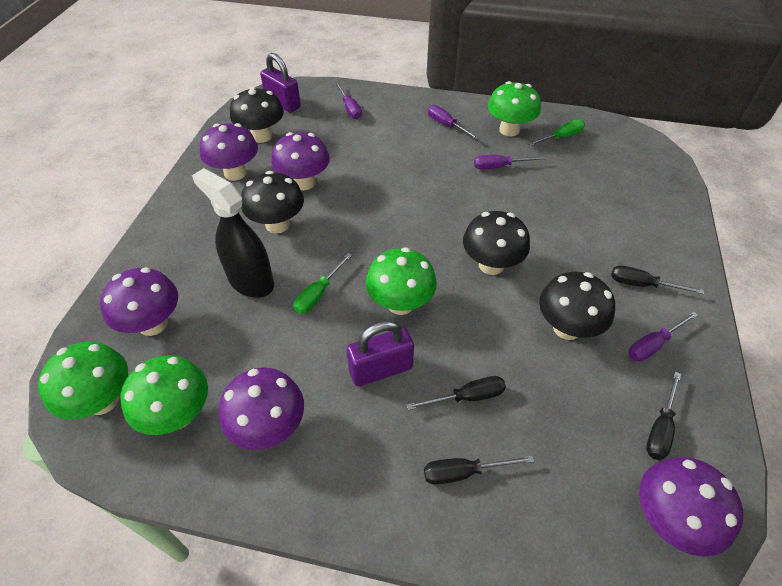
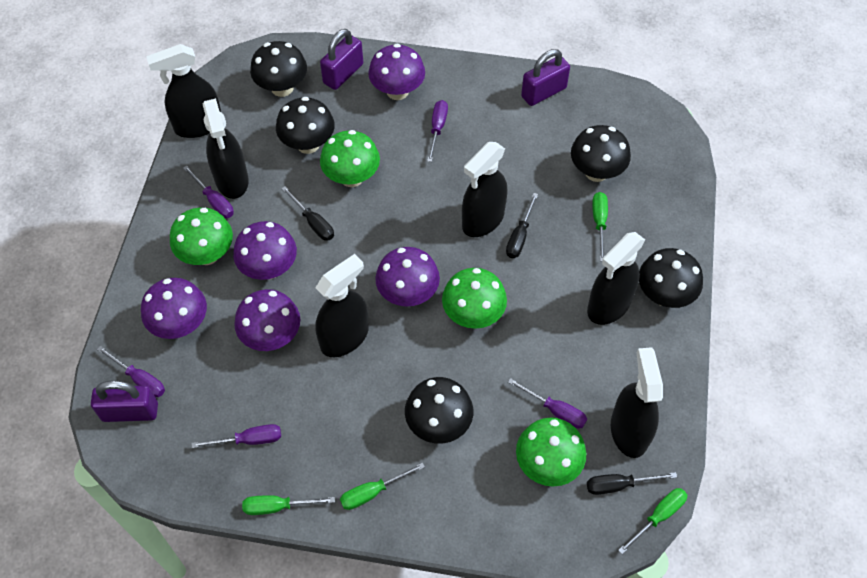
black mushroom: [230,87,284,143] [241,171,304,233] [463,211,530,275] [539,272,615,340] = 4 -> [250,41,307,97] [276,97,335,154] [405,377,473,444] [571,125,631,182] [639,248,703,308] = 5
black screwdriver: [406,376,506,410] [424,455,534,485] [611,265,704,294] [646,372,681,460] = 4 -> [281,186,334,241] [506,193,538,258] [587,472,677,495] = 3
black spray bottle: [192,168,274,298] = 1 -> [146,44,221,138] [203,98,249,199] [315,254,369,357] [462,142,508,237] [587,232,645,325] [611,347,663,458] = 6
green screwdriver: [293,253,352,314] [528,120,585,146] = 2 -> [242,495,335,515] [340,462,425,510] [592,192,608,261] [618,488,687,554] = 4
purple padlock: [260,53,301,112] [347,321,414,386] = 2 -> [91,380,158,422] [320,29,363,90] [521,49,570,106] = 3
purple screwdriver: [335,82,362,119] [428,105,479,140] [474,155,545,170] [628,312,698,362] = 4 -> [97,346,165,397] [183,166,234,218] [191,424,281,448] [427,100,448,162] [508,378,587,429] = 5

